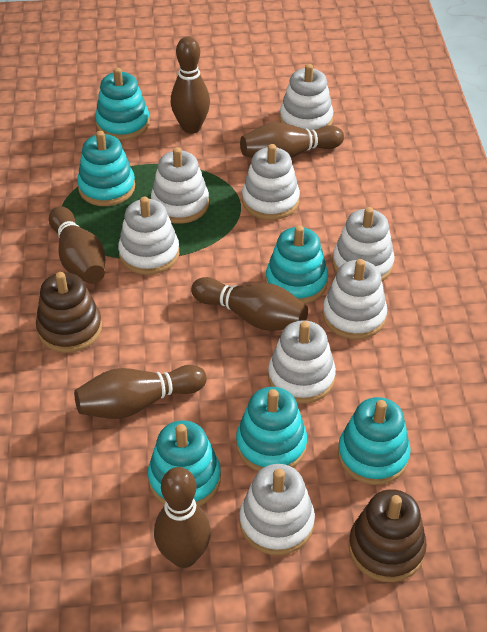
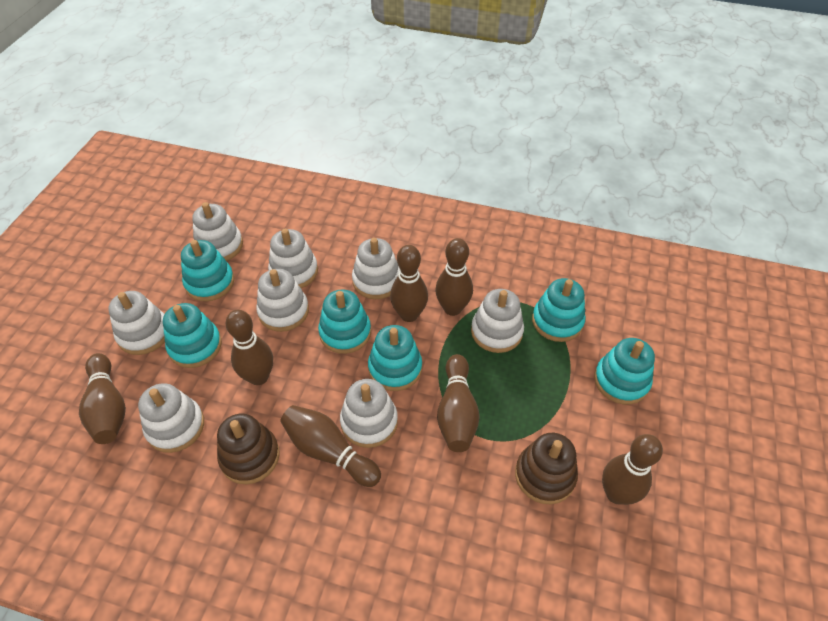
brown bowling pin: [49,206,105,284] [74,365,206,419] [154,467,211,568] [171,37,210,134] [191,277,308,331] [240,122,344,158] = 6 -> [79,353,126,444] [225,310,273,385] [280,405,381,487] [390,245,428,322] [435,238,473,316] [437,354,480,452] [602,434,663,505] = 7

